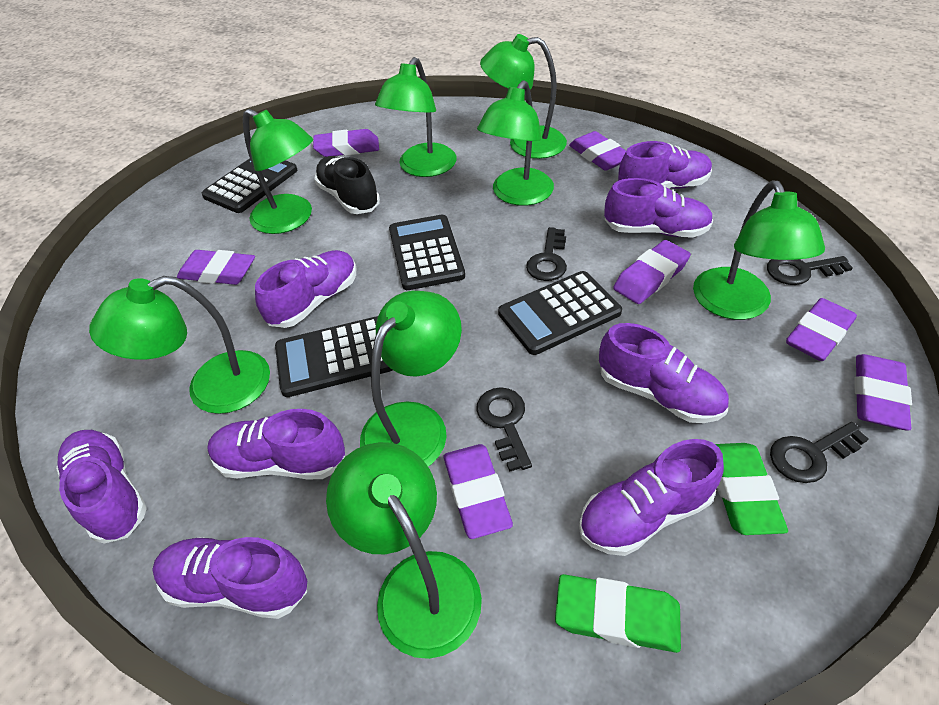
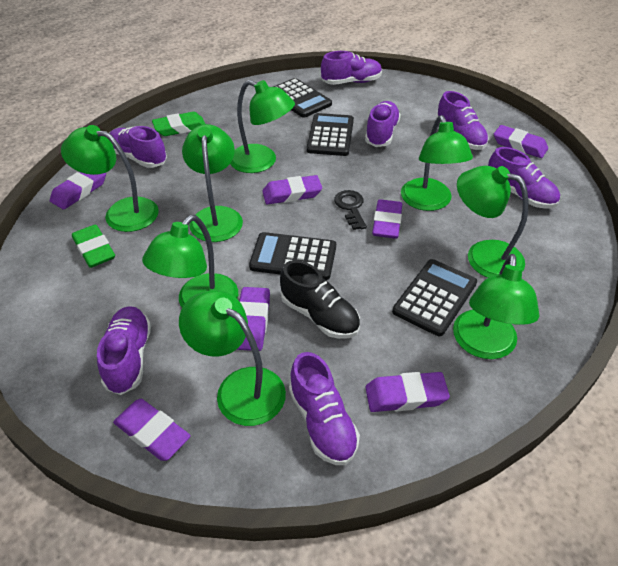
black key: [476,387,532,472] [526,227,567,281] [767,256,853,285] [770,422,869,483] = 4 -> [334,190,367,230] = 1
purple shoe: [56,430,147,543] [152,537,307,619] [207,409,345,479] [255,250,356,328] [579,439,724,556] [599,323,729,423] [604,178,713,238] [618,141,712,189] = 8 -> [97,306,151,395] [109,126,167,168] [289,352,360,465] [321,51,382,85] [365,101,401,147] [436,91,489,150] [488,147,560,208] = 7

